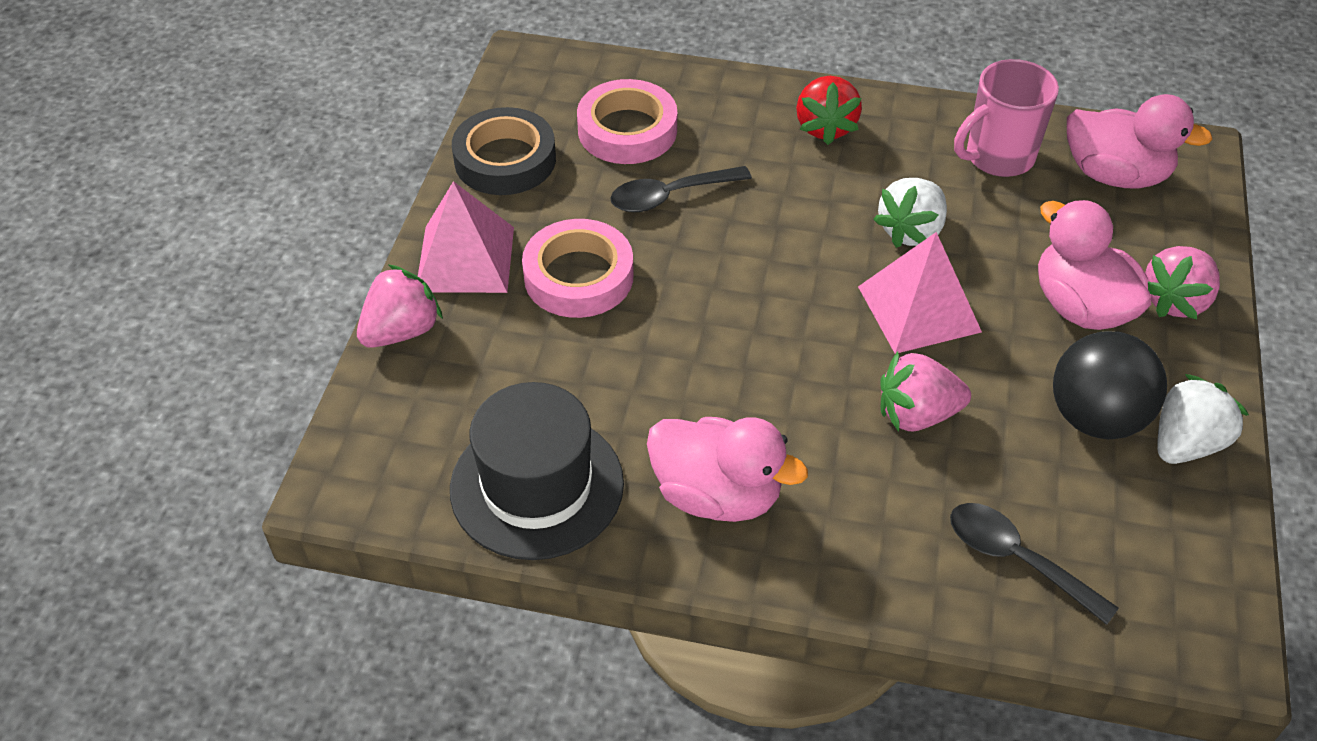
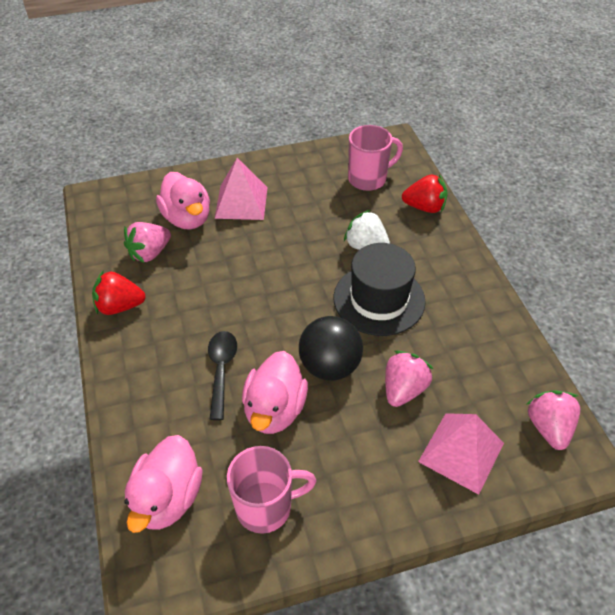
black spoon: [611,166,752,212] [950,503,1119,625] = 2 -> [208,331,237,420] = 1
black tape: [452,107,556,195] = 1 -> none = 0
pink mug: [954,59,1059,177] = 1 -> [227,446,316,534] [348,125,403,191] = 2
pink tape: [522,219,634,318] [577,79,677,164] = 2 -> none = 0
red strawberry: [796,76,862,145] = 1 -> [92,270,146,315] [402,174,448,213] = 2
white strawberry: [873,178,947,248] [1157,374,1249,464] = 2 -> [344,210,390,250] = 1

